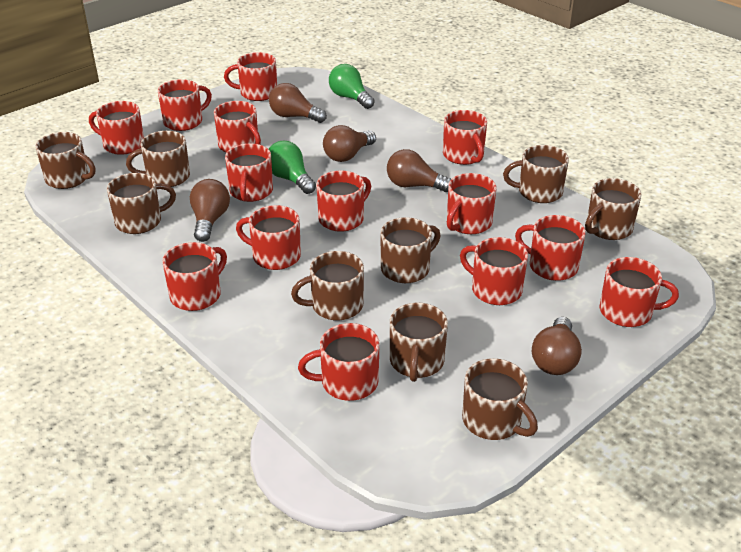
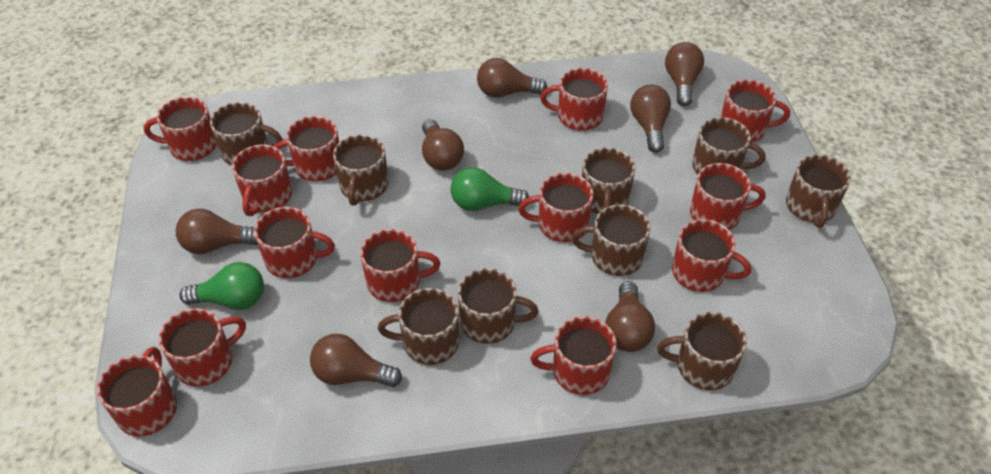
brown light bulb: [190,179,230,242] [269,83,327,123] [323,125,376,162] [387,149,451,192] [532,317,582,375] = 5 -> [176,209,258,254] [310,334,402,387] [422,119,464,171] [477,58,547,98] [605,281,655,352] [630,85,671,153] [665,42,704,106] = 7
red mug: [89,101,144,155] [158,79,212,131] [162,242,227,311] [214,101,261,153] [224,52,277,101] [225,144,273,202] [236,205,301,270] [298,323,380,401] [316,171,371,232] [443,110,487,165] [447,173,497,234] [460,237,528,305] [515,215,586,281] [599,257,679,327] = 14 -> [97,347,177,436] [144,96,217,161] [159,308,246,387] [232,144,292,216] [254,207,335,278] [274,116,339,182] [360,229,440,302] [518,173,593,242] [530,316,616,395] [540,68,608,131] [672,219,751,292] [690,163,766,230] [721,80,790,143] = 13

